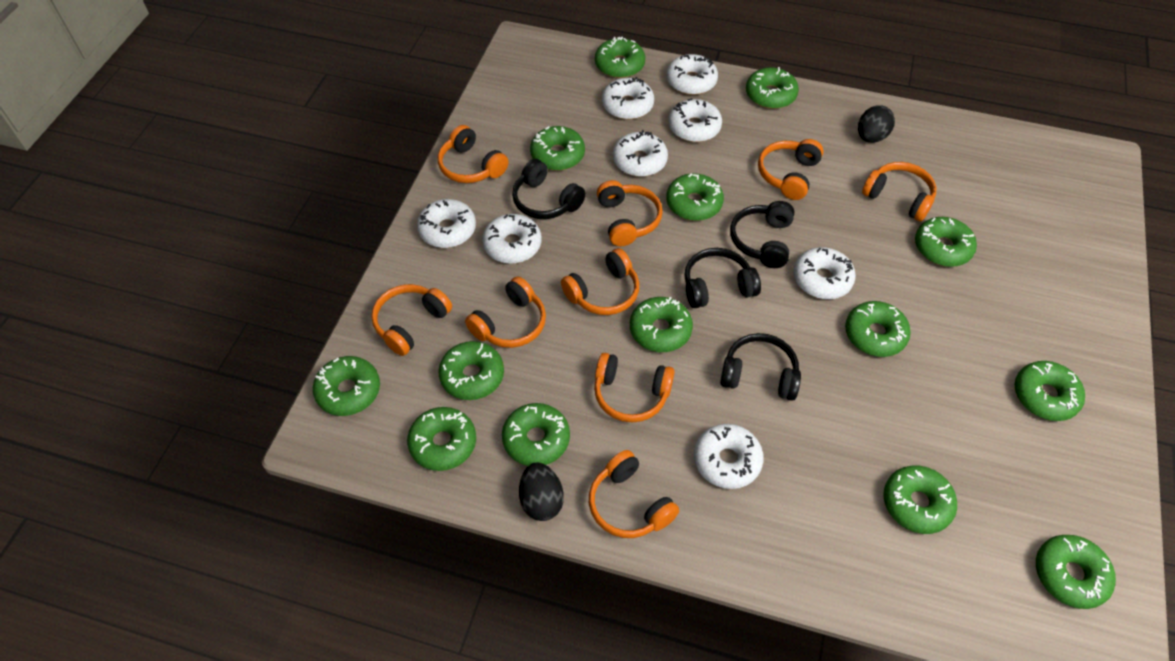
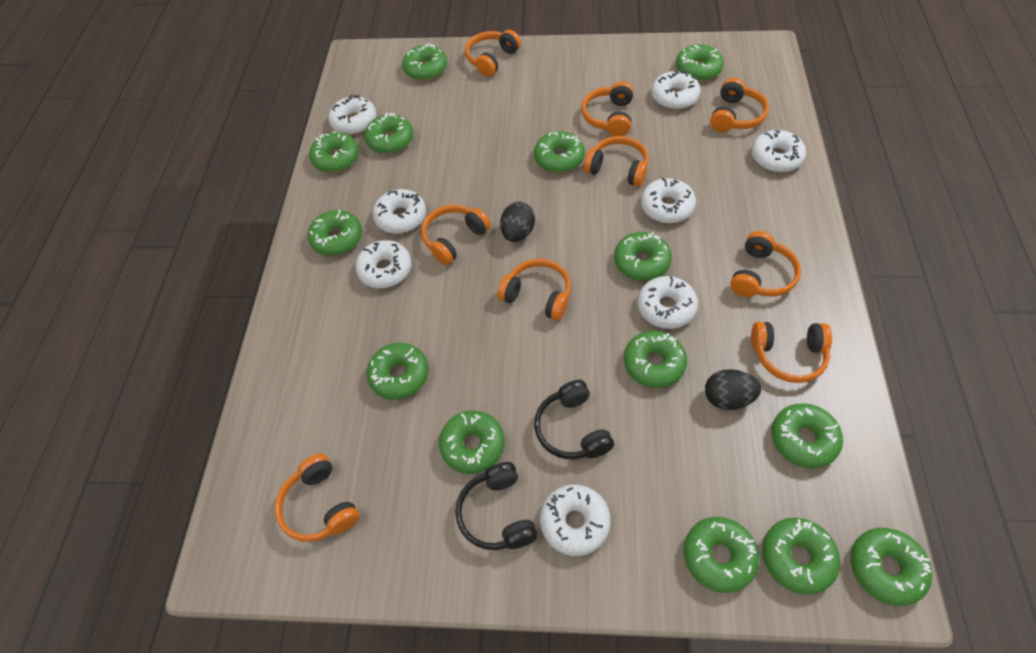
black headphones: [512,159,586,219] [684,248,761,308] [720,333,801,401] [730,201,794,268] = 4 -> [455,462,538,550] [534,380,614,459] = 2

